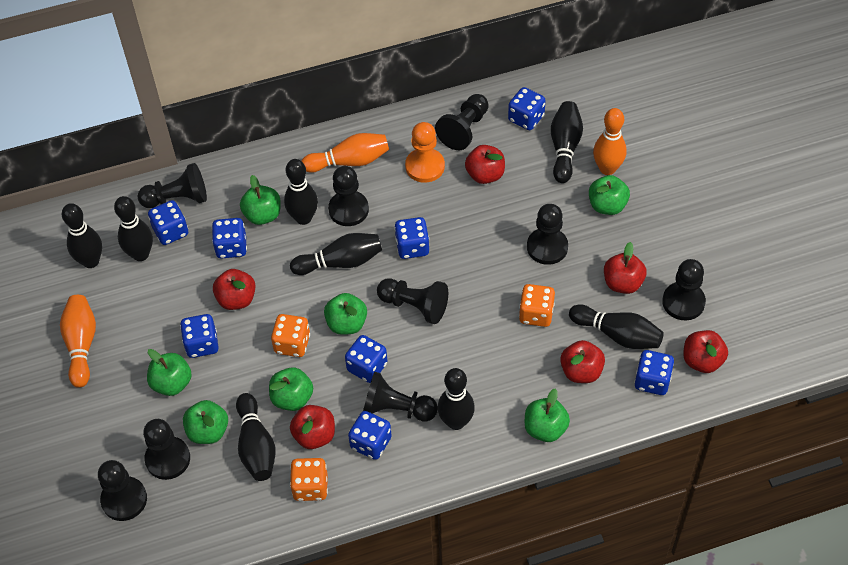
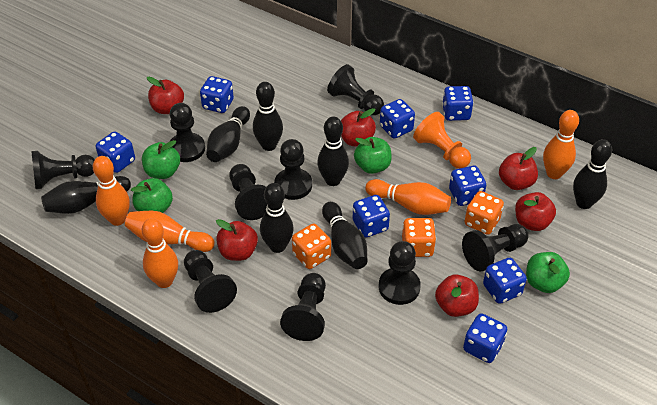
black bowling pin: [62,203,102,268] [114,196,153,261] [236,393,276,481] [284,159,318,225] [290,233,382,275] [438,368,475,430] [551,101,583,183] [569,304,664,349] = 8 -> [41,176,131,214] [206,106,250,162] [253,82,283,151] [260,183,294,253] [317,117,349,186] [322,202,368,269] [573,139,612,209] = 7
green apple: [147,349,192,396] [183,400,228,444] [240,175,281,225] [269,367,313,411] [324,293,367,335] [525,388,570,442] [589,175,630,215] = 7 -> [131,178,173,213] [142,140,180,179] [354,137,392,174] [526,252,570,293] = 4
orange bowling pin: [60,295,96,388] [302,133,389,173] [593,108,627,175] = 3 -> [93,156,130,226] [125,211,214,252] [142,218,178,288] [365,179,451,215] [543,110,579,179] = 5

